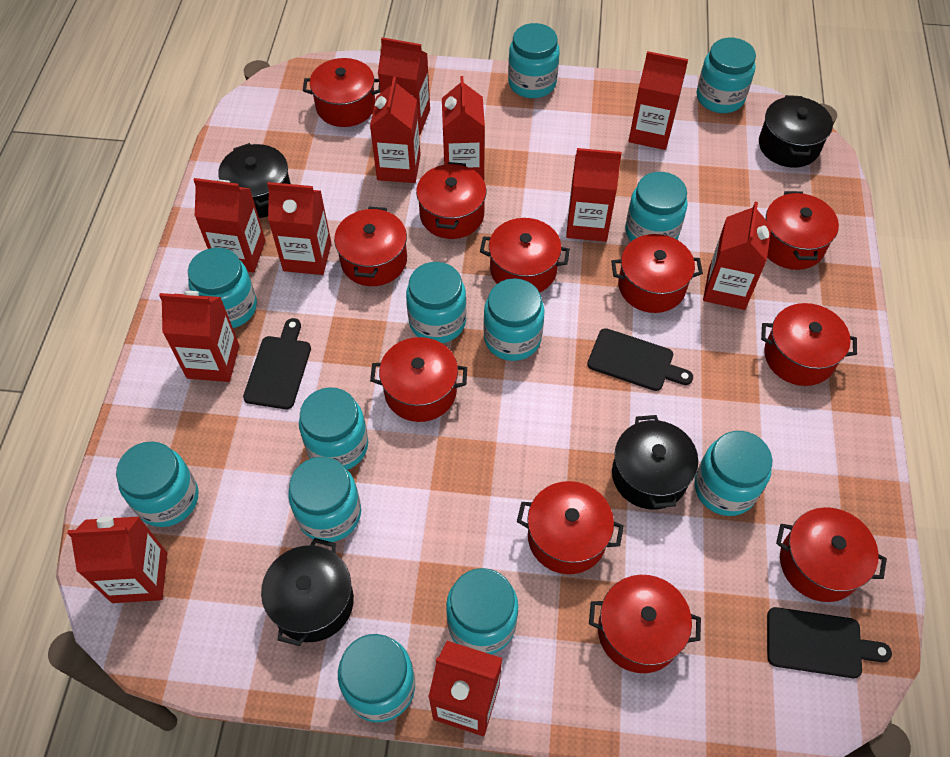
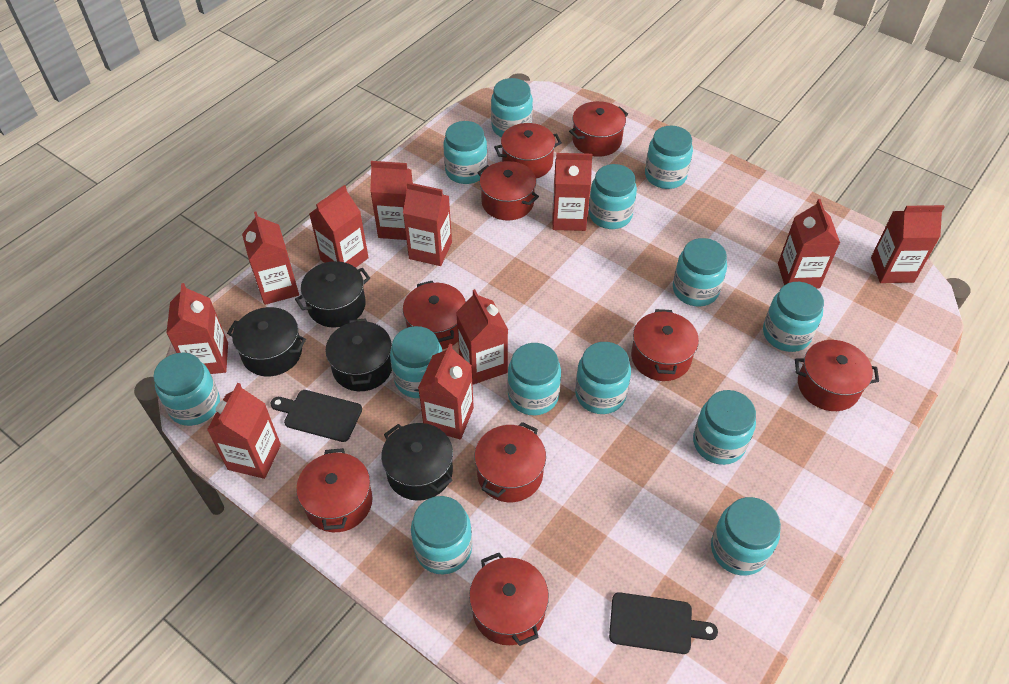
black cutting board: [243,318,311,409] [587,328,693,391] [767,607,892,678] = 3 -> [270,390,362,442] [609,592,718,654] = 2
red pot: [303,58,380,127] [334,206,407,286] [370,337,467,422] [416,162,486,239] [480,218,570,292] [517,481,624,574] [589,575,701,673] [611,234,703,313] [761,303,857,386] [766,191,839,270] [776,507,887,602] = 11 -> [296,448,373,532] [403,281,466,349] [469,553,549,646] [474,422,546,502] [478,161,539,220] [494,123,562,179] [569,101,628,157] [631,309,699,381] [795,340,879,411] = 9
turquoise jar: [116,441,199,527] [188,248,257,328] [288,457,361,542] [299,387,368,470] [338,634,415,722] [406,262,466,343] [446,568,518,654] [483,278,545,361] [508,23,560,98] [625,172,688,241] [694,431,772,516] [697,38,756,113] = 12 -> [153,353,220,426] [390,326,442,398] [411,496,472,574] [443,121,487,184] [491,78,533,137] [507,343,561,415] [575,342,631,414] [589,164,637,229] [645,126,693,189] [673,238,727,307] [693,390,756,465] [711,497,781,576] [763,282,824,352] = 13

